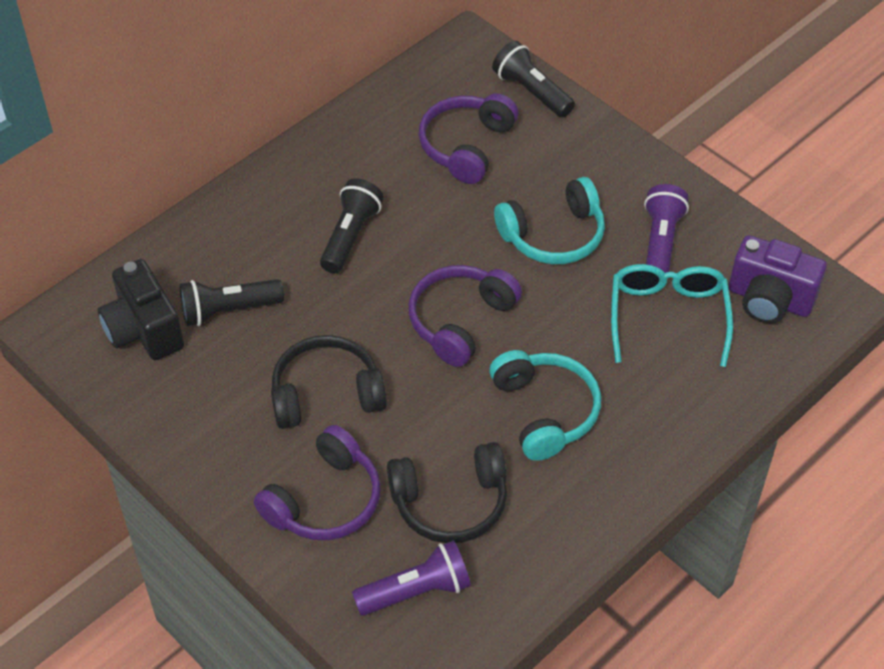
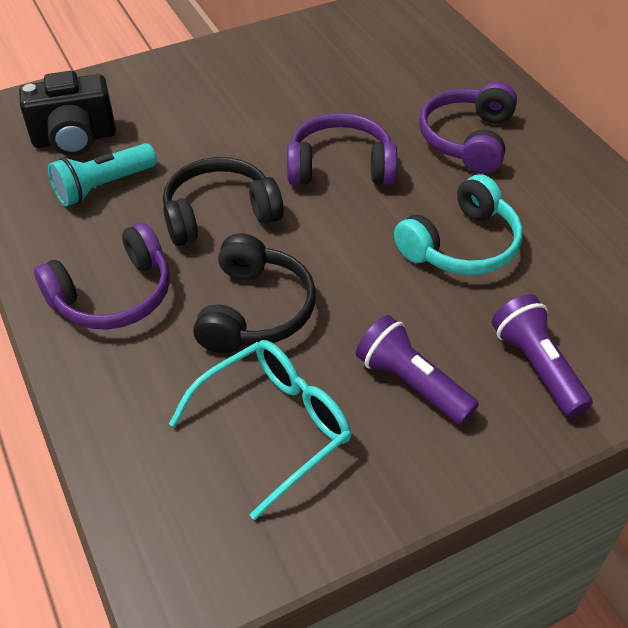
black flashlight: [180,279,284,326] [320,178,384,273] [492,41,575,118] = 3 -> none = 0
purple camera: [729,235,827,323] = 1 -> none = 0
turquoise flashlight: none = 0 -> [48,143,157,206] = 1
turquoise headphones: [489,350,601,461] [494,177,605,264] = 2 -> [394,174,523,275] = 1

